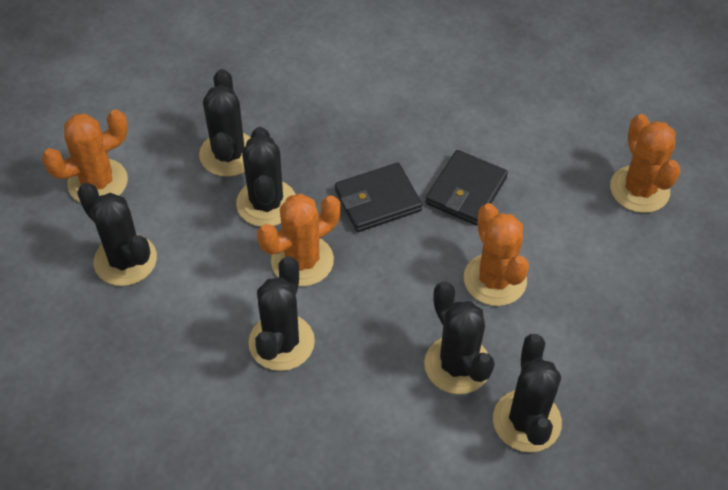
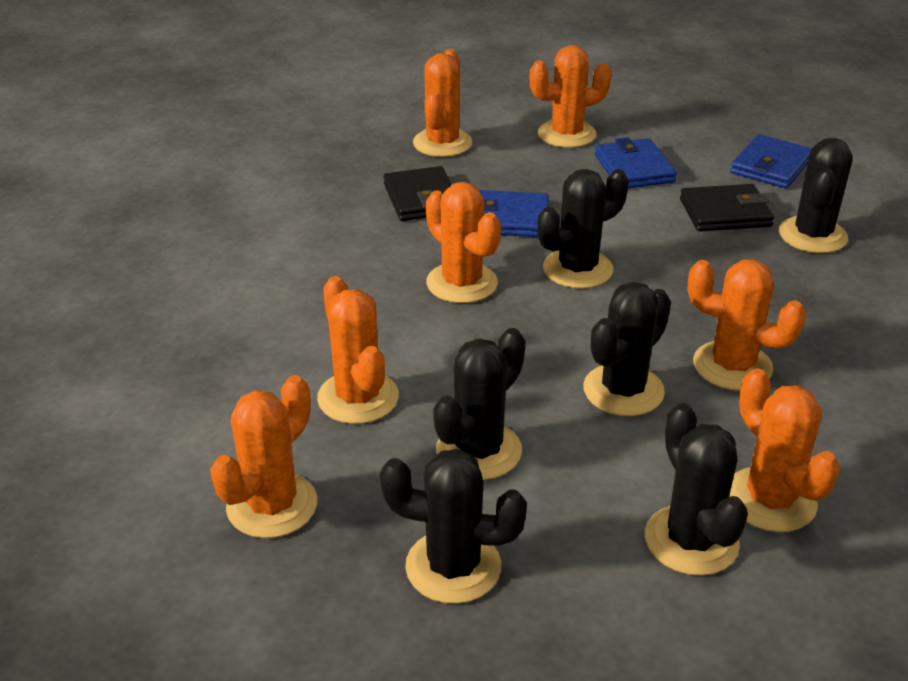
blue wallet: none = 0 -> [479,190,549,237] [595,137,677,189] [730,134,812,189] = 3
orange cactus: [42,110,128,203] [257,194,340,287] [464,203,529,306] [610,114,681,213] = 4 -> [210,375,317,538] [317,276,399,424] [413,49,472,157] [426,182,501,303] [529,45,612,148] [687,259,806,391] [729,368,840,532] = 7

